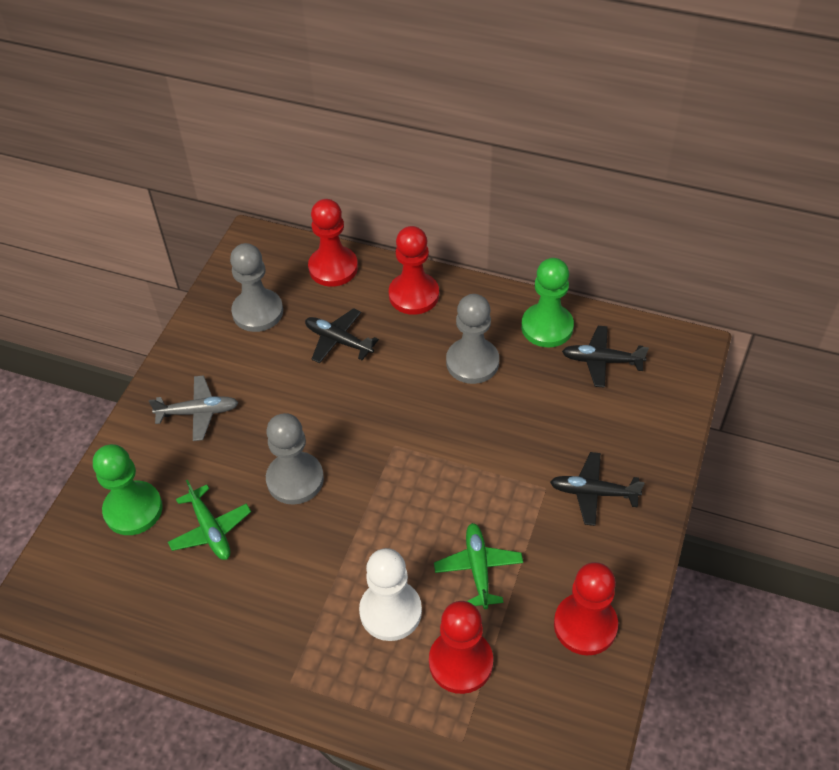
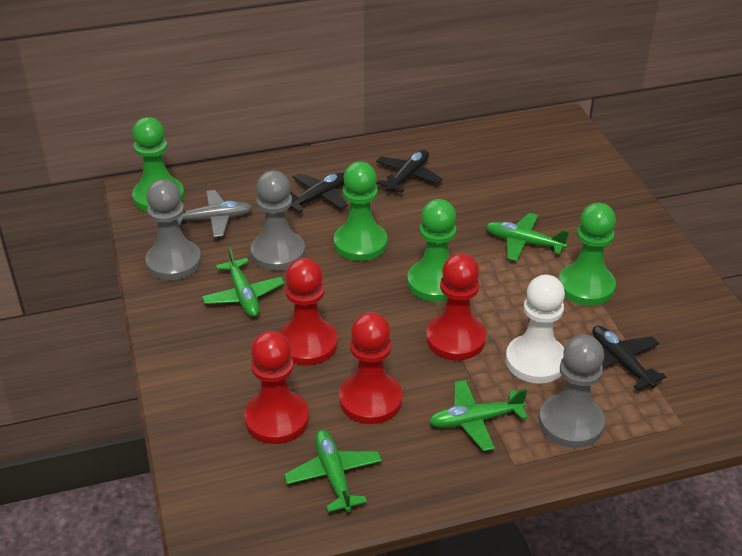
green pawn: [93,444,163,535] [521,258,574,347] = 2 -> [132,117,184,212] [334,161,387,261] [407,199,456,302] [559,203,616,306] = 4
green plane: [168,480,251,560] [434,523,523,609] = 2 -> [202,247,285,317] [284,430,382,512] [429,380,528,451] [486,213,569,261] = 4

